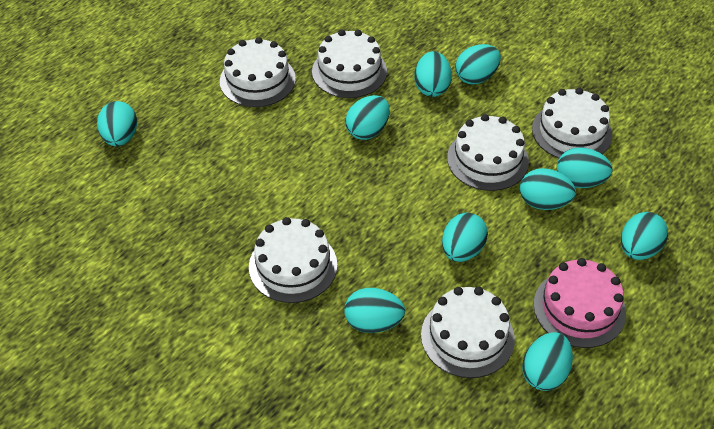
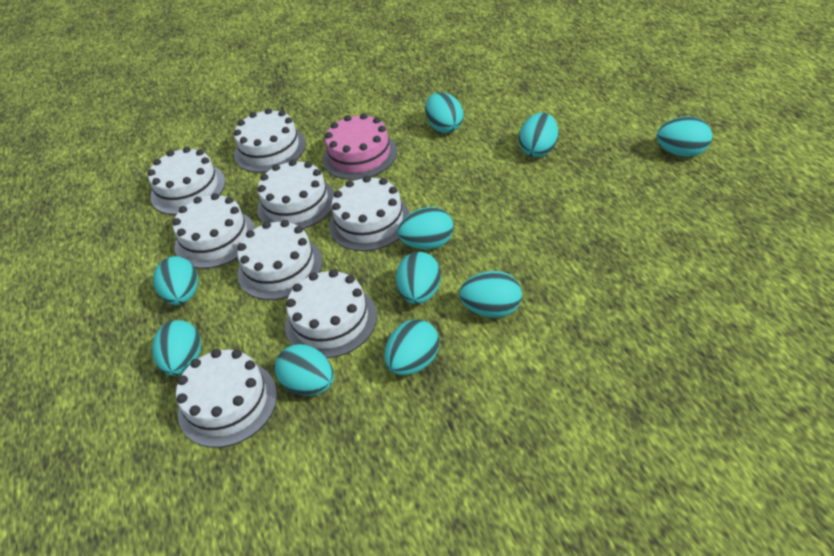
white cake: [220,37,296,107] [249,217,337,303] [312,30,387,98] [421,287,515,378] [447,114,529,191] [532,88,612,158] = 6 -> [148,147,225,215] [172,193,255,269] [176,349,277,448] [234,108,306,173] [237,220,322,300] [257,159,334,229] [285,269,377,358] [329,176,410,251] = 8

